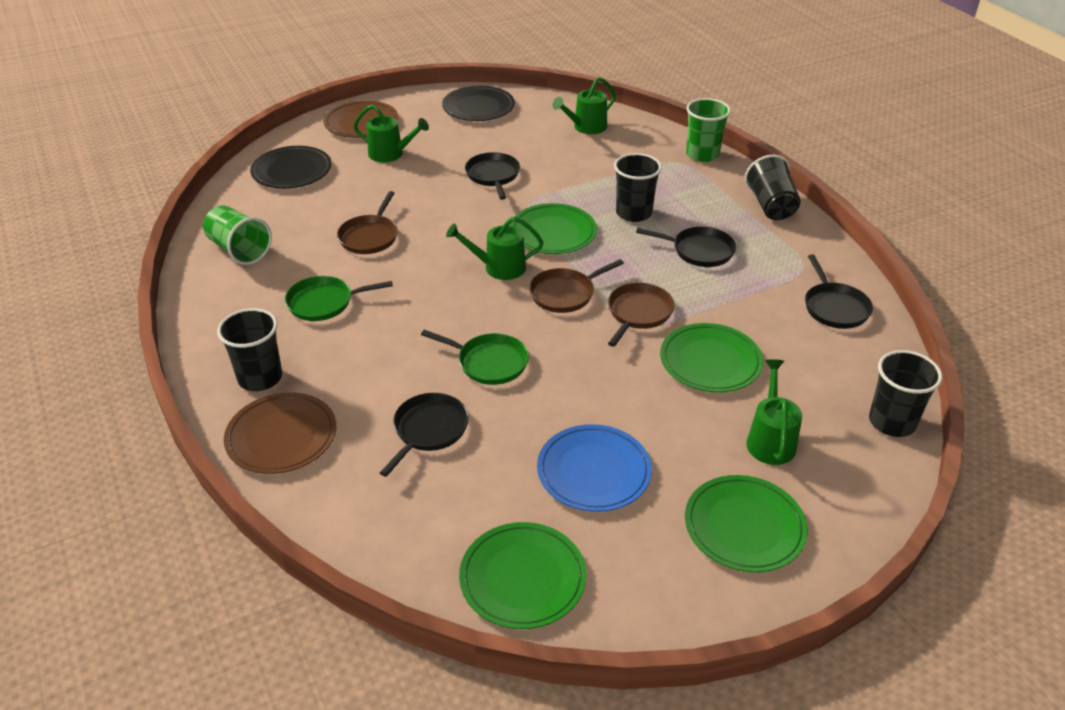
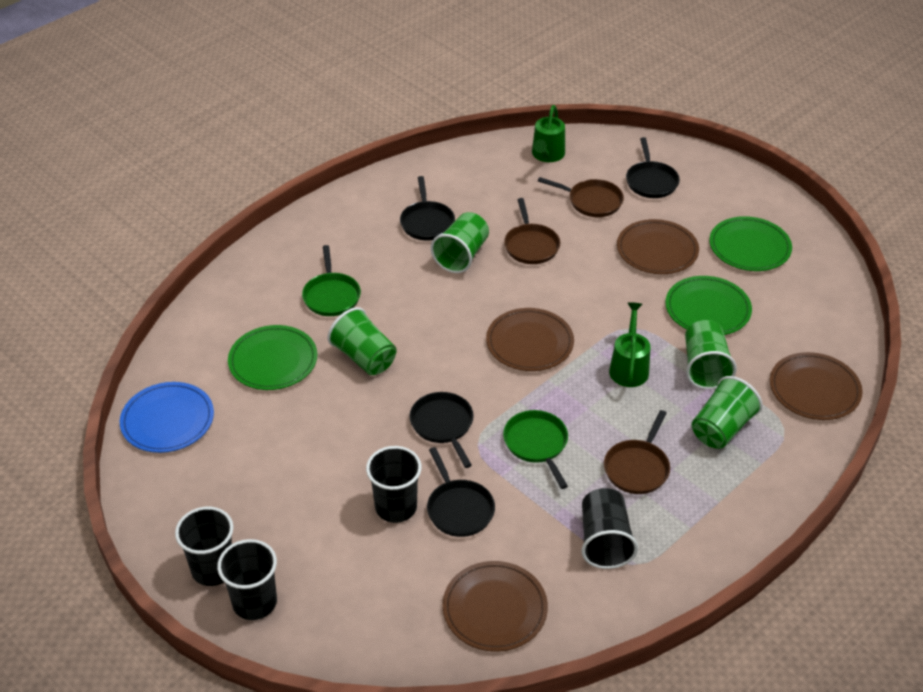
black plate: [250,146,332,189] [442,86,515,121] = 2 -> none = 0
brown plate: [224,392,336,474] [323,100,398,138] = 2 -> [442,561,548,652] [486,308,574,371] [617,219,699,274] [770,352,863,420] = 4
green cup: [203,205,272,265] [686,98,731,162] = 2 -> [328,307,397,375] [431,212,489,273] [685,320,737,389] [692,376,763,449] = 4
green plate: [459,522,586,629] [510,203,597,254] [660,323,763,392] [685,475,808,572] = 4 -> [228,325,317,390] [665,276,752,335] [709,216,792,271] = 3
green watering can: [353,105,429,162] [446,216,543,280] [552,77,616,134] [746,359,802,465] = 4 -> [532,105,565,162] [609,302,651,387] = 2

